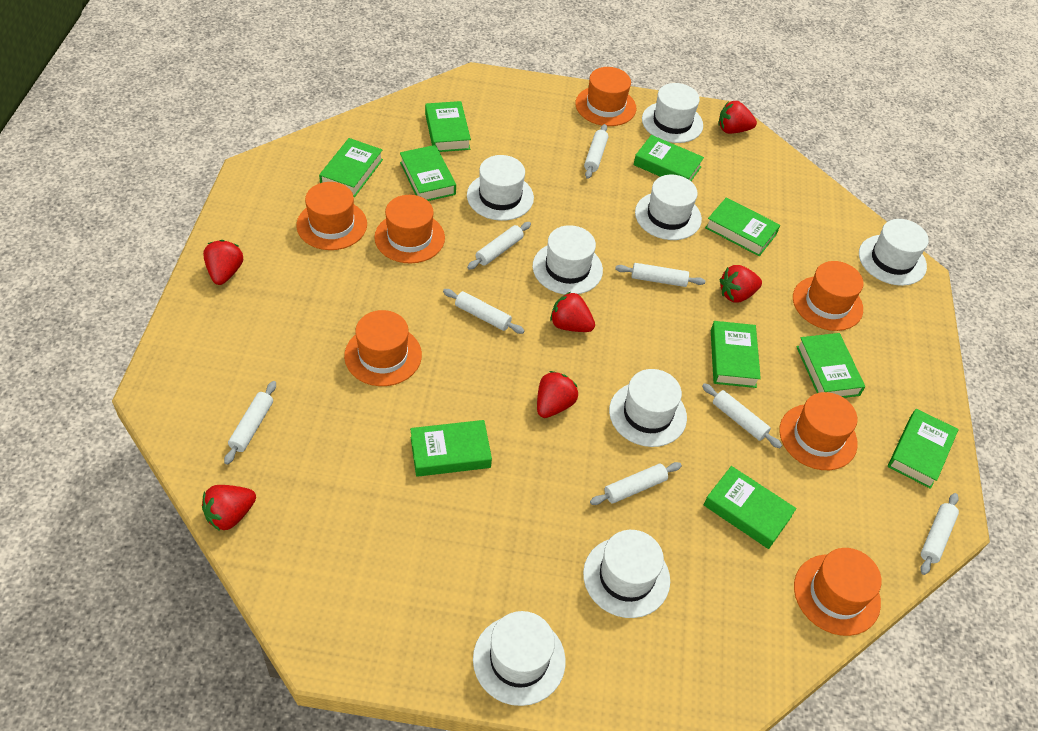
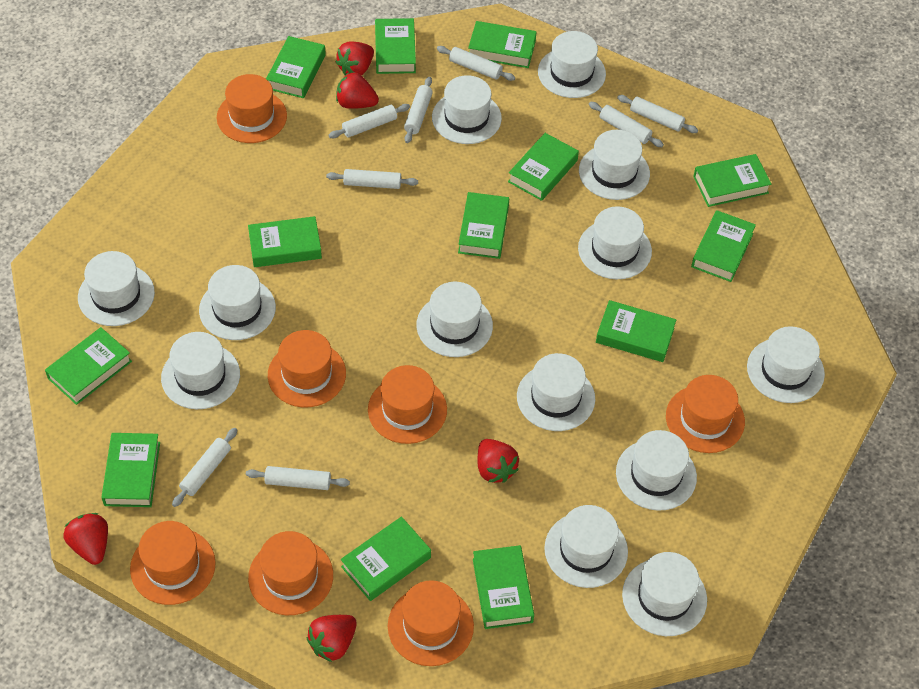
green book: [319,138,383,197] [400,145,456,201] [410,420,492,477] [425,101,471,152] [633,135,704,181] [704,466,797,549] [705,197,780,256] [711,321,761,388] [796,333,865,398] [888,409,959,489] = 10 -> [45,327,132,405] [101,433,160,507] [248,216,322,267] [266,36,326,98] [341,516,431,601] [375,18,416,74] [458,192,509,259] [468,21,537,68] [473,545,534,629] [508,133,579,201] [596,300,676,362] [691,210,756,282] [693,154,771,207] = 13
red strawberry: [202,485,256,531] [203,240,243,285] [537,371,578,418] [550,292,595,332] [718,101,757,134] [719,265,762,303] = 6 -> [64,513,108,565] [307,615,357,662] [336,41,374,76] [336,72,379,109] [477,439,519,483] = 5
white hat: [467,155,534,221] [473,611,566,706] [533,225,603,295] [583,530,670,618] [609,369,687,447] [635,175,702,240] [642,83,703,143] [859,219,929,286] = 8 -> [78,251,155,326] [161,332,240,409] [199,265,276,340] [416,282,493,357] [432,75,502,144] [517,353,595,431] [538,31,606,98] [544,505,628,588] [578,206,652,279] [579,130,650,200] [616,430,697,511] [622,552,707,636] [747,326,825,403] = 13

